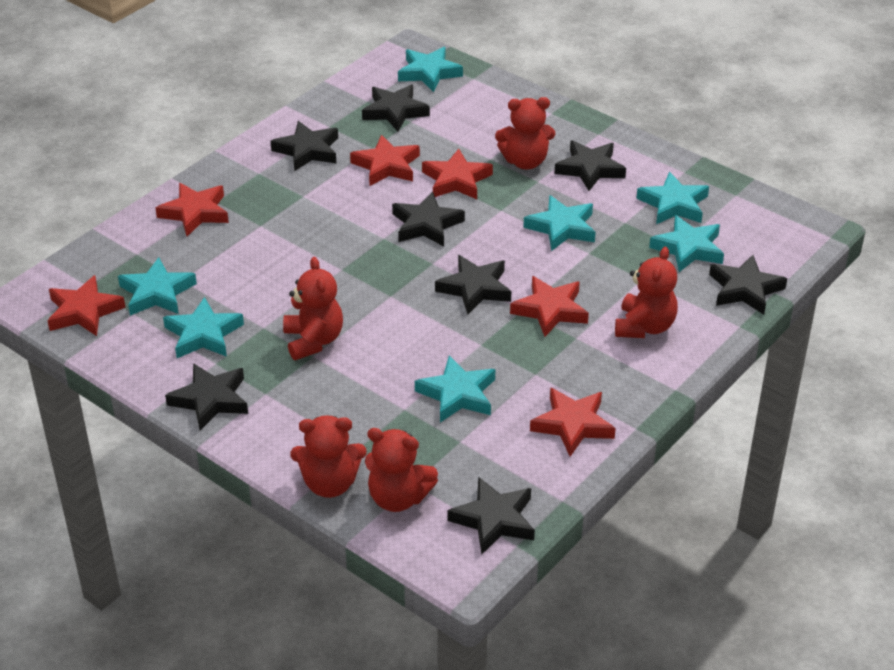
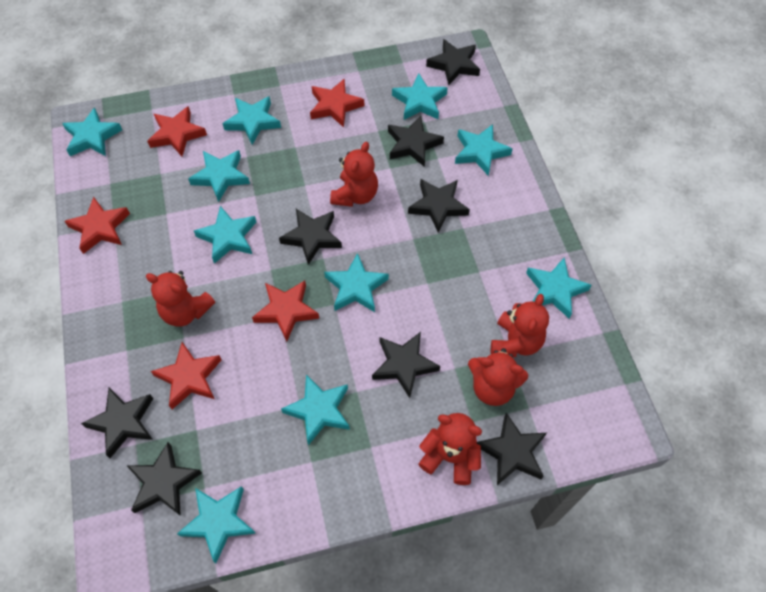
red star: [47,275,126,336] [155,183,229,236] [350,135,420,186] [422,149,493,199] [510,276,589,337] [530,388,616,456] = 6 -> [65,197,130,254] [147,106,207,156] [151,342,221,409] [252,281,319,342] [310,78,364,128] = 5
turquoise star: [118,257,197,316] [163,297,244,358] [398,47,463,92] [415,355,495,423] [523,195,596,251] [636,172,709,224] [649,215,724,272] = 7 -> [62,108,122,156] [177,486,256,563] [188,150,250,202] [194,206,256,264] [222,96,281,145] [281,374,350,445] [324,253,389,312] [392,74,448,120] [455,124,513,176] [526,258,591,319] = 10

